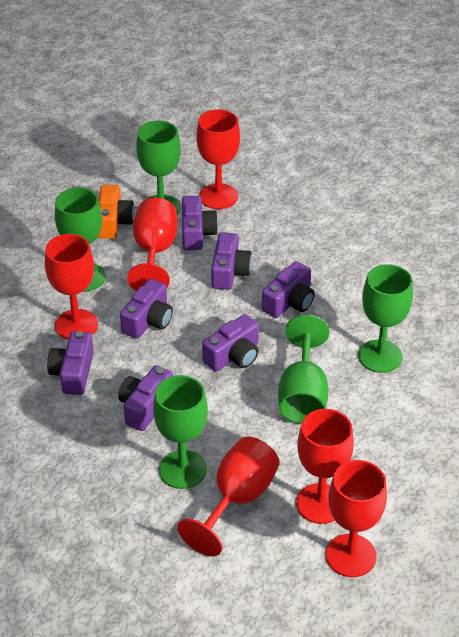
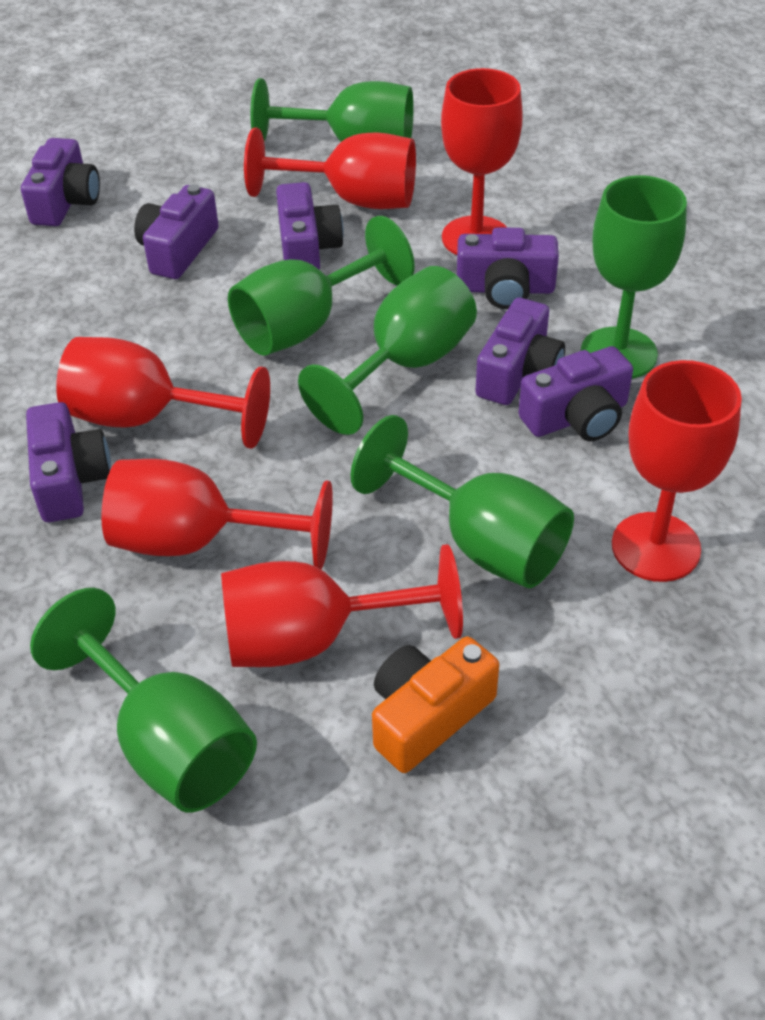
green goblet: [55,188,106,292] [136,120,181,215] [153,375,208,489] [278,315,330,424] [358,264,413,373] = 5 -> [30,588,257,812] [228,216,415,356] [250,78,414,142] [298,266,477,435] [351,415,574,588] [581,175,687,379] = 6

